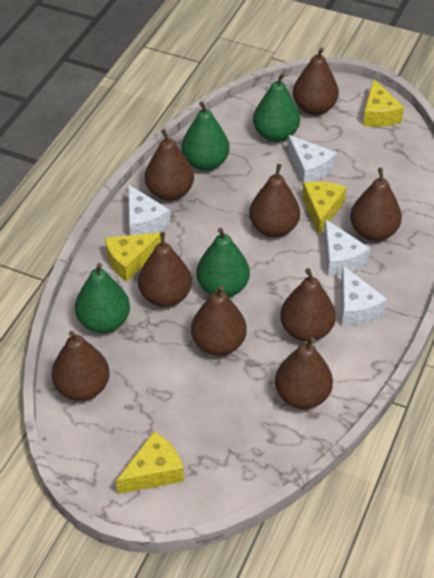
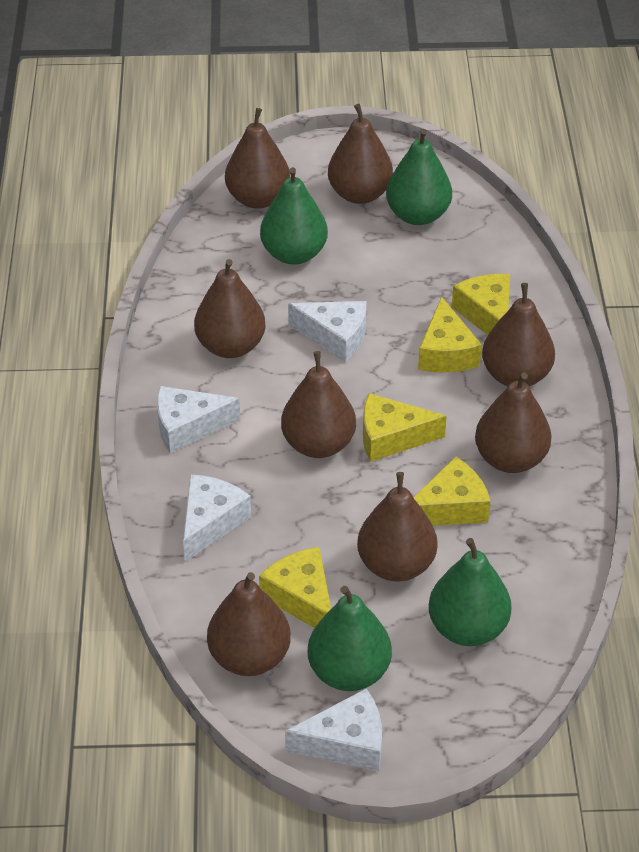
brown pear: [51,331,110,401] [138,232,192,307] [145,129,194,201] [191,285,247,356] [249,164,300,237] [275,337,333,409] [280,268,336,342] [293,47,339,115] [350,168,402,241] = 9 -> [194,259,266,358] [207,572,291,676] [225,108,290,209] [281,351,356,458] [328,104,393,204] [357,472,437,582] [475,373,551,473] [482,283,555,387] = 8
yellow cheese: [105,232,161,281] [116,431,184,494] [302,181,347,235] [363,79,404,127] = 4 -> [259,547,331,628] [363,393,447,462] [413,456,490,526] [418,297,482,373] [452,274,510,335] = 5

